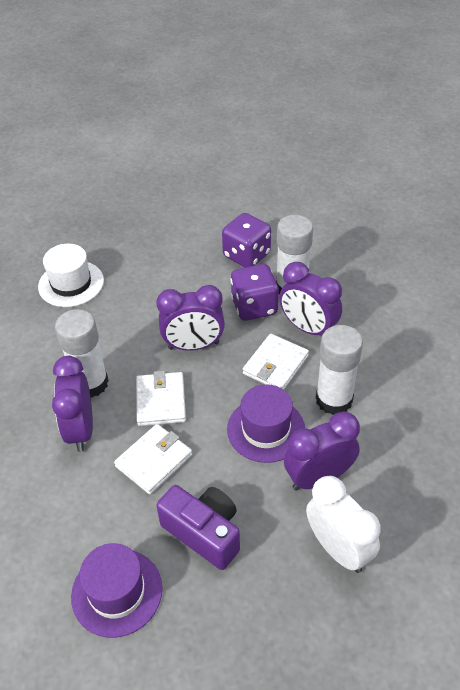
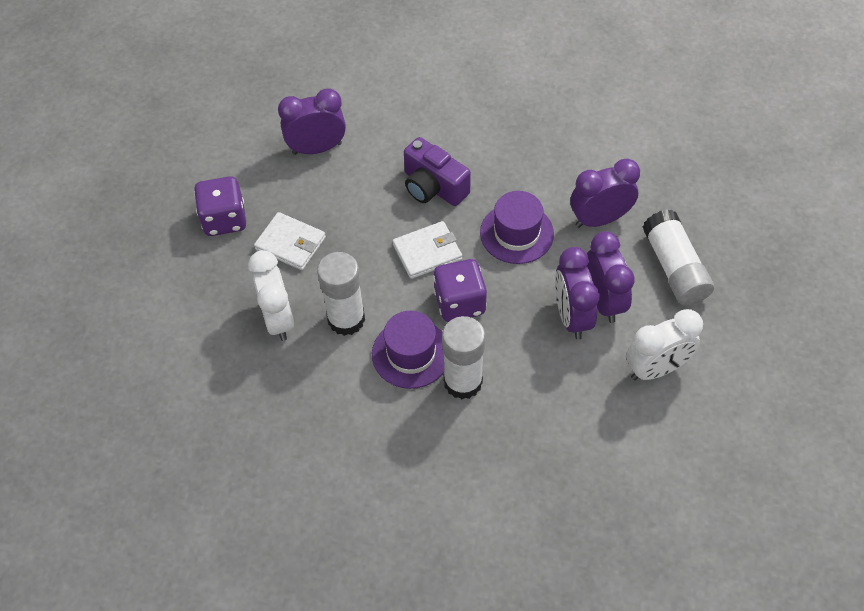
white clock: [306,476,381,573] = 1 -> [248,250,294,341] [626,309,703,380] = 2
white hat: [38,244,104,307] = 1 -> none = 0
white wallet: [114,424,192,495] [136,371,186,426] [243,334,309,390] = 3 -> [254,212,326,270] [393,221,462,279] = 2

